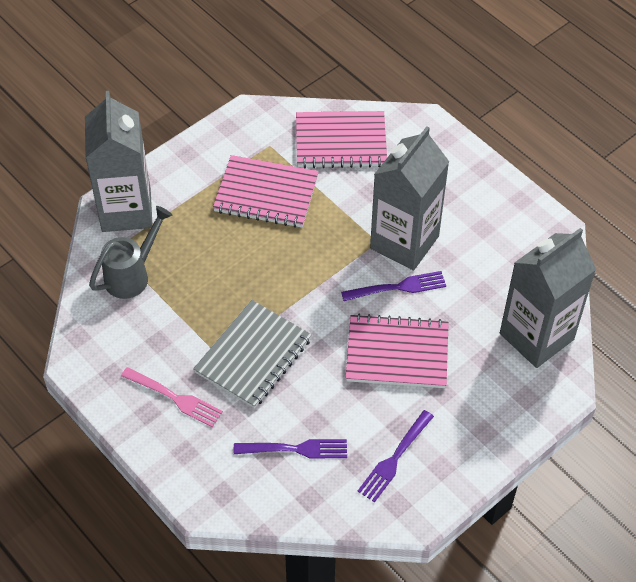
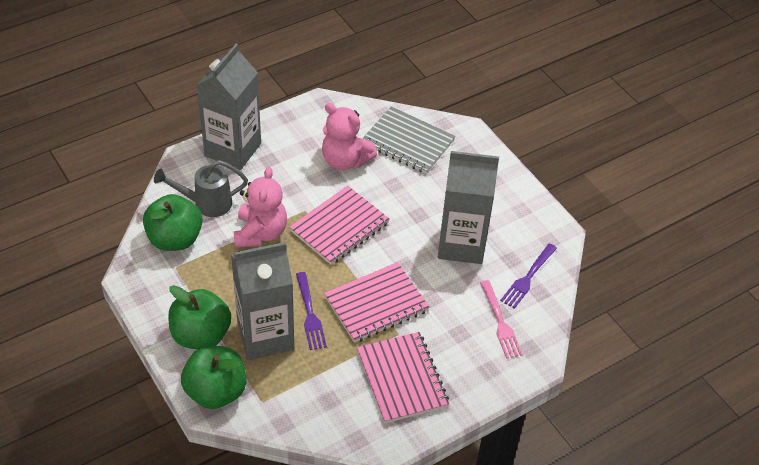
green apple: none = 0 -> [143,194,203,251] [168,285,231,349] [181,346,246,409] = 3
pink teddy bear: none = 0 -> [234,167,287,248] [322,103,377,170] = 2
purple fork: [234,439,347,459] [341,271,446,301] [357,410,434,502] = 3 -> [296,272,327,350] [500,243,557,309] = 2

